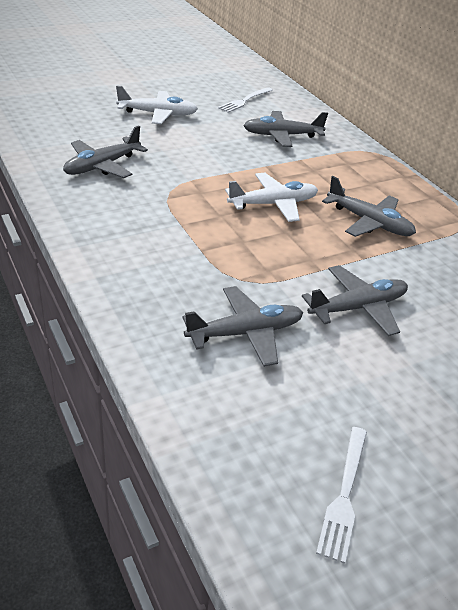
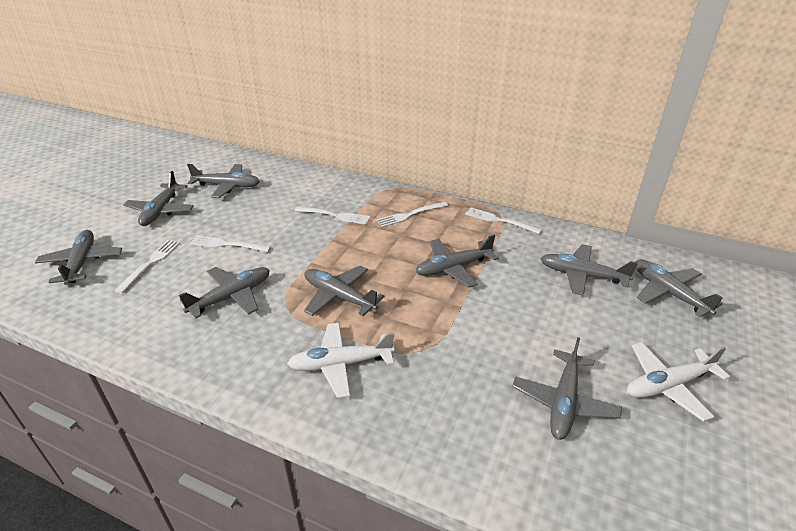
grey plane: [63,126,148,178] [182,286,303,367] [243,111,328,147] [302,265,408,336] [322,176,416,237] = 5 -> [35,230,122,285] [123,171,194,226] [179,267,270,318] [187,164,260,198] [304,266,385,316] [415,235,499,288] [512,337,622,440] [540,244,638,296] [635,259,723,317] = 9
white fork: [218,87,273,113] [316,427,367,564] = 2 -> [115,240,180,294] [190,235,271,252] [295,206,370,224] [376,202,448,227] [465,207,542,234] = 5

